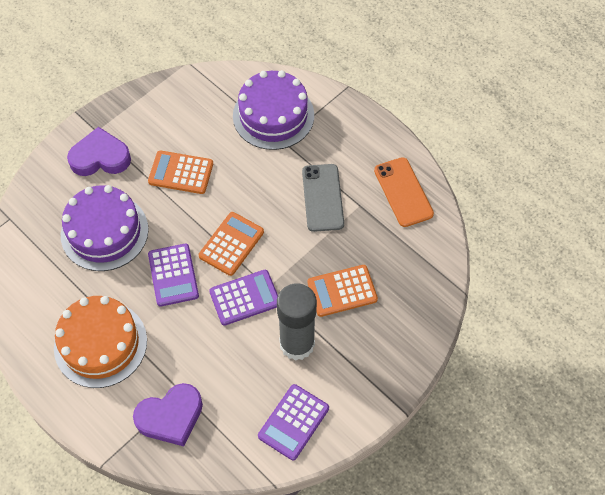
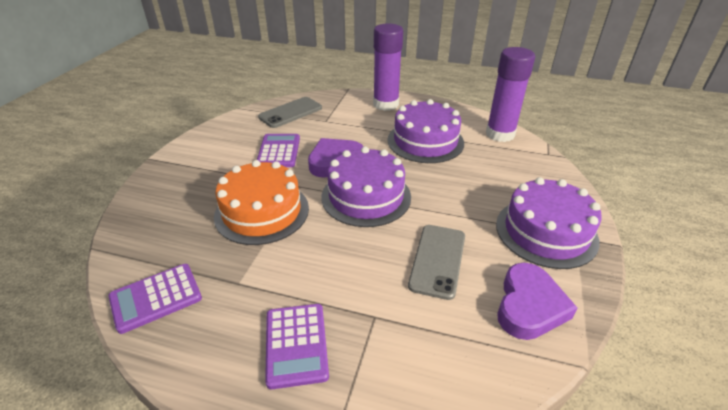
grey glue stick: [277,283,317,361] = 1 -> none = 0
grey phone: [302,164,344,232] = 1 -> [258,97,322,128] [408,225,465,300] = 2
orange calculator: [148,151,213,194] [199,212,264,276] [308,265,378,317] = 3 -> none = 0
orange phone: [374,157,434,227] = 1 -> none = 0
purple cake: [61,185,149,271] [233,70,314,150] = 2 -> [321,147,411,227] [387,99,464,163] [496,177,602,269] = 3
purple glue stick: none = 0 -> [373,23,403,111] [486,47,535,142] = 2

